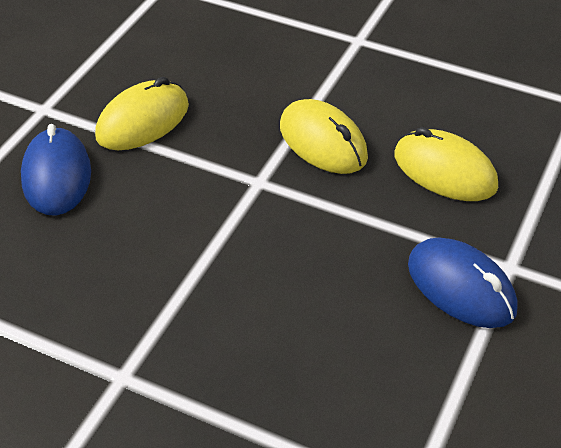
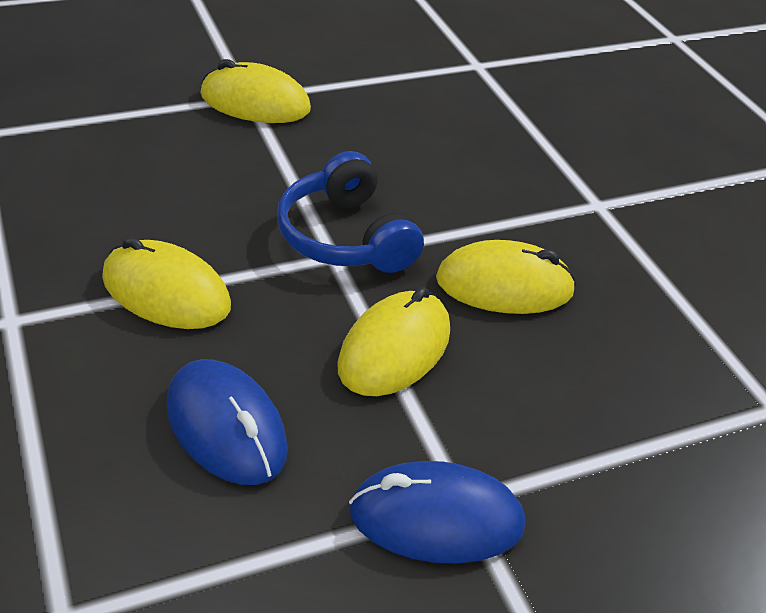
blue headphones: none = 0 -> [277,151,424,273] = 1
yellow mouse: [95,77,189,150] [280,99,368,174] [394,127,498,201] = 3 -> [102,237,231,329] [200,59,311,123] [337,287,450,396] [436,240,576,314] = 4

